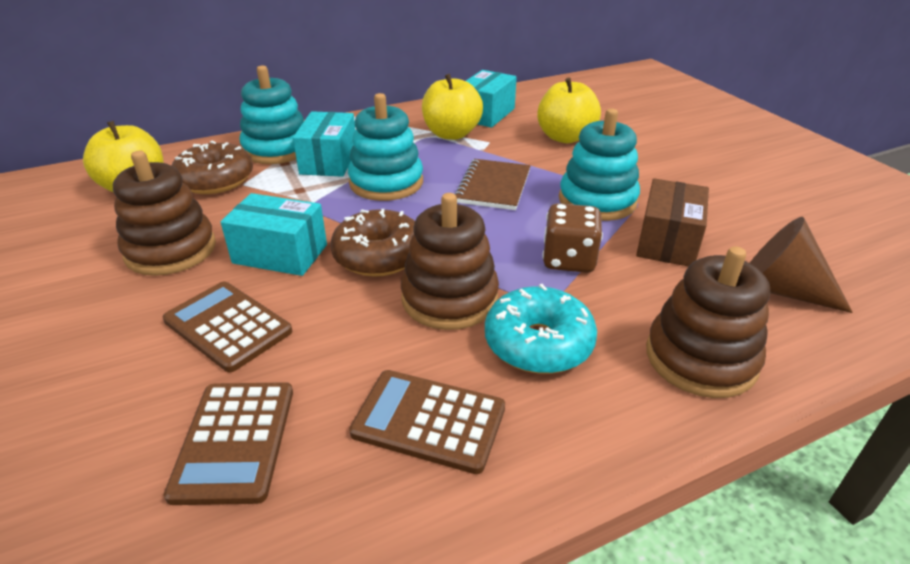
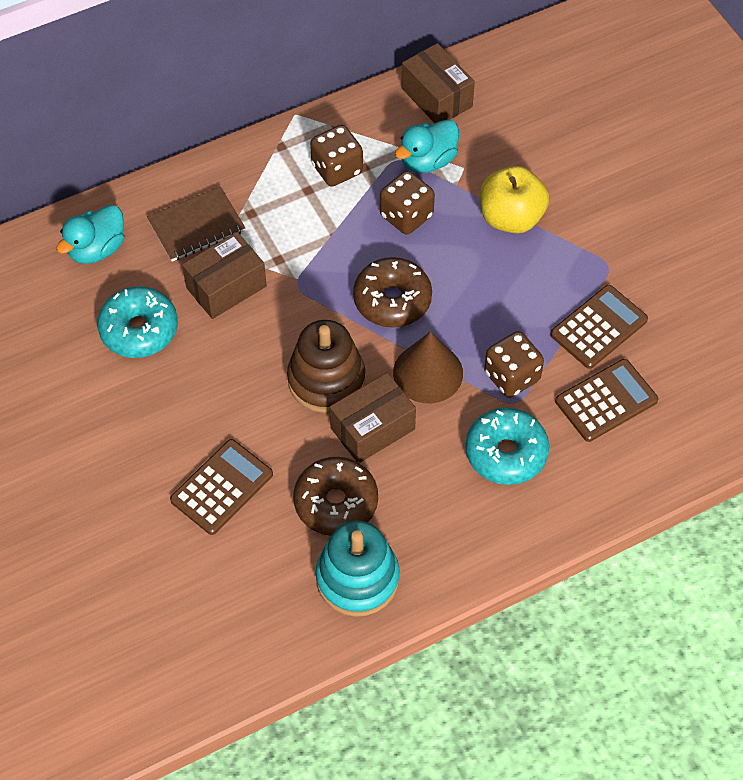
brown box: [636,179,709,267] = 1 -> [182,232,267,319] [330,373,416,463] [402,43,475,123] = 3
brown dice: [542,203,603,273] = 1 -> [310,125,363,187] [380,171,435,235] [484,331,544,398] = 3
brown stacking toy: [113,151,216,276] [401,193,499,330] [646,246,770,398] = 3 -> [287,320,365,413] = 1
turquoise box: [221,193,327,276] [293,111,355,177] [466,70,517,128] = 3 -> none = 0
turquoise donut: [485,284,597,374] = 1 -> [97,286,178,358] [465,408,549,485] = 2
turquoise duck: none = 0 -> [56,205,124,264] [395,119,459,173] = 2
turquoise stacking toy: [239,65,304,164] [348,93,423,201] [559,109,640,221] = 3 -> [316,521,400,617] = 1
yellow apple: [83,121,164,192] [422,74,483,140] [537,78,601,143] = 3 -> [480,166,549,233] = 1

